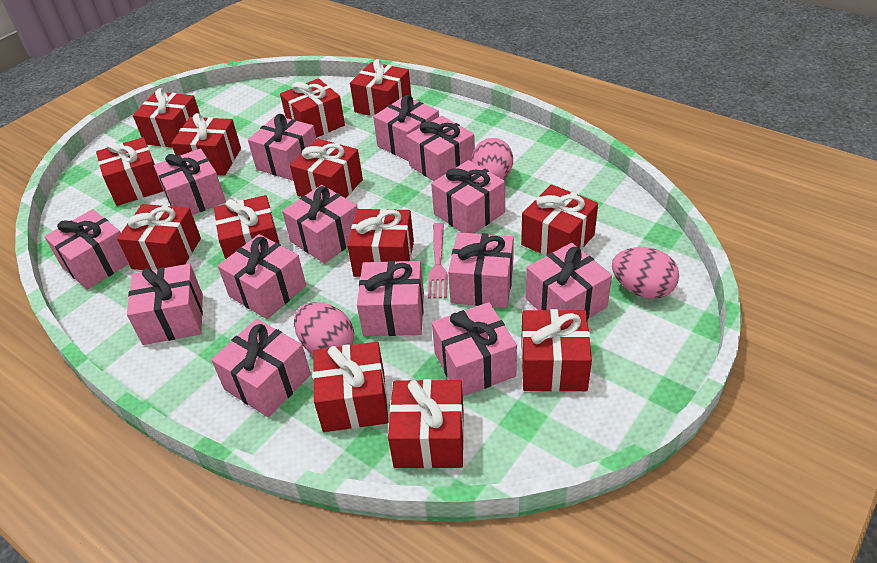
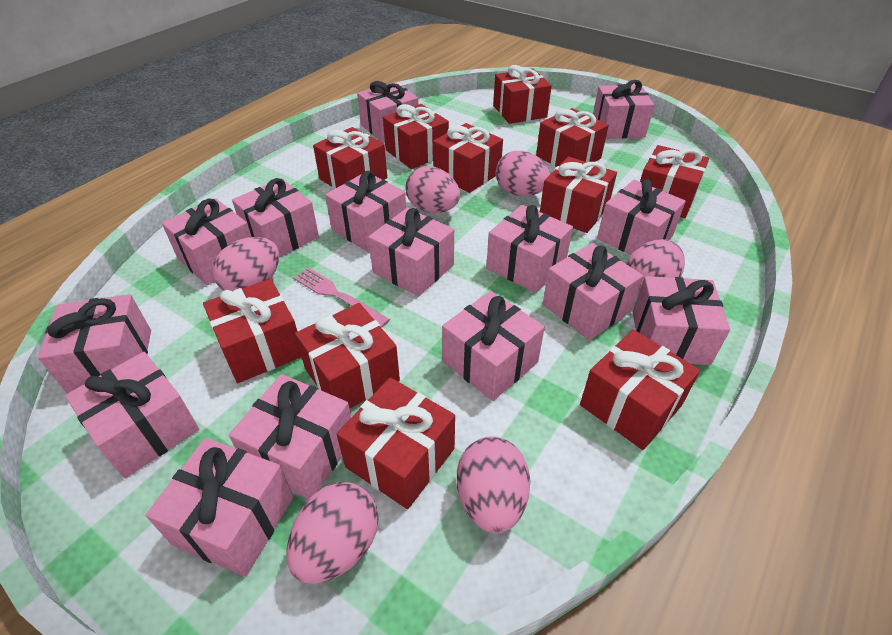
pink egg: [294,302,354,355] [472,138,513,180] [612,247,679,299] = 3 -> [213,237,279,291] [286,482,378,584] [405,166,460,213] [457,436,530,534] [496,151,550,196] [626,239,685,295] = 6
pink gift: [44,209,129,290] [127,264,203,345] [154,148,226,215] [211,319,311,417] [218,234,306,319] [248,114,316,181] [282,185,358,264] [357,261,424,336] [373,95,439,161] [406,116,475,181] [431,160,505,233] [432,302,517,396] [448,232,514,308] [526,243,612,320] = 14 -> [38,294,151,393] [65,352,199,478] [145,438,294,577] [162,198,251,285] [229,374,351,499] [232,178,319,257] [325,171,406,252] [357,81,419,142] [368,208,454,297] [442,291,545,401] [486,205,573,293] [543,243,643,340] [593,80,655,139] [597,179,686,255] [633,276,730,365] = 15
red gift: [96,137,163,206] [117,204,201,270] [133,88,200,148] [171,113,241,176] [214,195,280,259] [280,78,345,138] [290,139,363,198] [313,342,388,432] [347,209,414,277] [350,59,411,117] [388,379,464,469] [521,185,598,256] [521,309,592,392] = 13 -> [203,279,301,383] [295,303,400,409] [313,127,387,189] [336,377,455,509] [383,104,449,169] [433,123,503,193] [493,65,552,124] [536,108,609,167] [540,156,617,233] [580,330,700,450] [640,145,709,218] = 11

